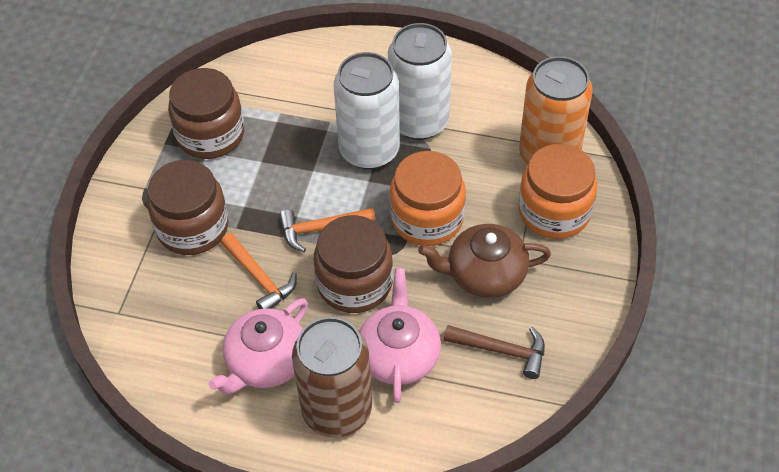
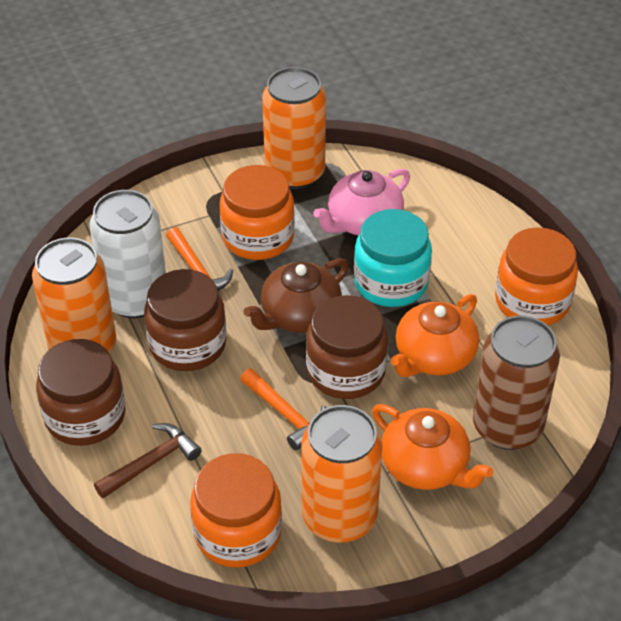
orange can: [519,56,592,164] = 1 -> [32,238,116,354] [262,67,326,189] [301,405,383,542] = 3
orange jar: [390,151,466,246] [518,144,597,239] = 2 -> [190,453,282,568] [220,165,295,260] [495,227,578,325] = 3
orange teapot: none = 0 -> [372,404,494,490] [391,294,479,377] = 2
pink teapot: [209,298,308,394] [359,268,441,403] = 2 -> [313,169,410,236] = 1
turquoise jar: none = 0 -> [354,209,432,307] = 1
white can: [334,52,400,169] [388,23,452,140] = 2 -> [89,190,166,318] = 1

